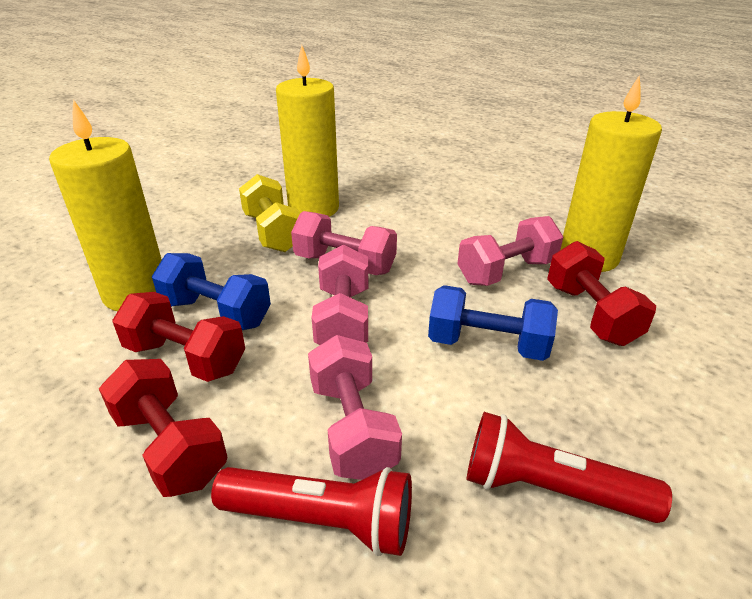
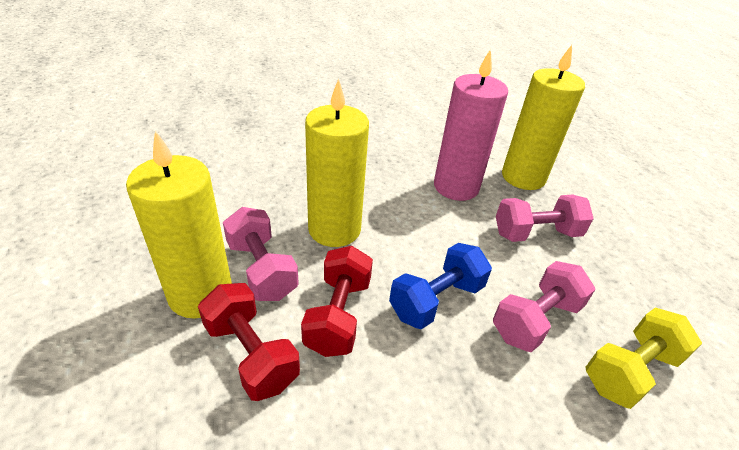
blue dumbbell: [152,253,271,330] [428,285,558,361] = 2 -> [389,243,492,329] = 1
pink candle: none = 0 -> [434,49,508,201] = 1
pink dumbbell: [291,211,397,275] [308,335,402,480] [312,245,368,345] [458,216,564,286] = 4 -> [223,207,299,301] [493,261,596,352] [496,195,594,242] = 3
red dumbbell: [99,359,228,497] [113,292,245,382] [547,241,656,346] = 3 -> [198,283,300,401] [301,246,373,357] = 2
red flashlight: [211,467,412,556] [467,412,672,523] = 2 -> none = 0

